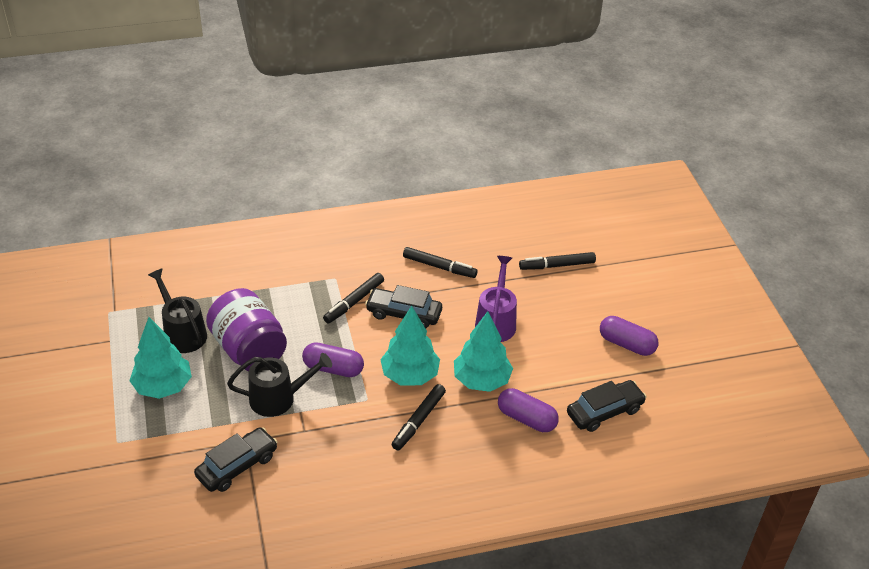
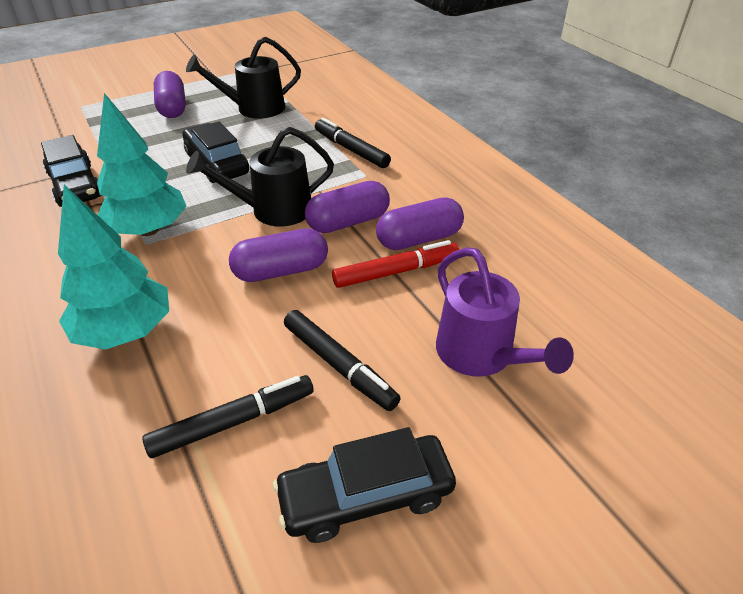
black marker: [323,273,384,323] [392,384,446,450] [403,247,478,278] [519,252,596,270] = 4 -> [142,375,314,458] [284,310,401,411] [315,118,391,168] = 3
purple capsule: [302,343,364,377] [498,388,559,432] [600,316,658,356] = 3 -> [154,71,186,118] [229,228,328,282] [305,181,390,233] [376,197,464,250] = 4
purple jar: [206,288,287,371] = 1 -> none = 0
red marker: none = 0 -> [332,240,459,288] = 1
turquoise tree: [129,317,192,399] [380,306,440,385] [454,311,513,392] = 3 -> [58,185,169,350] [97,93,187,236] = 2

